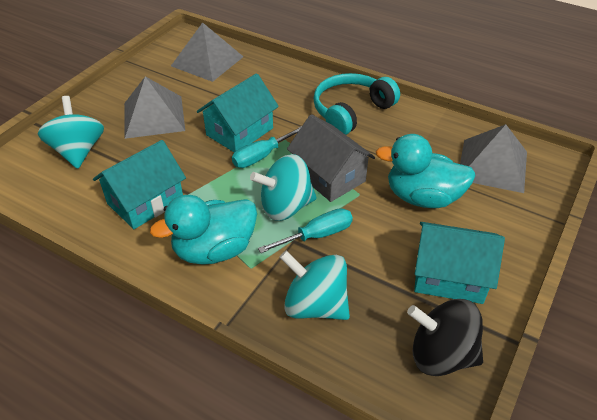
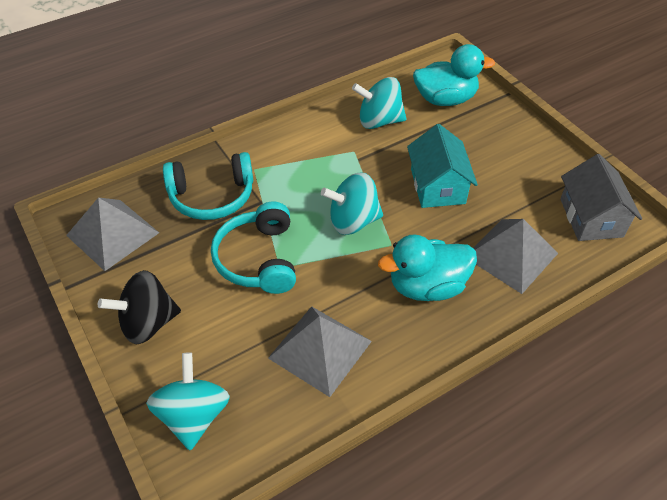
turquoise headphones: [313,73,400,135] = 1 -> [163,152,253,220] [211,202,296,294] = 2
turquoise house: [93,140,186,229] [197,73,279,152] [414,222,505,304] = 3 -> [407,124,478,208] = 1
turquoise screwdriver: [232,126,302,168] [258,208,353,253] = 2 -> none = 0

